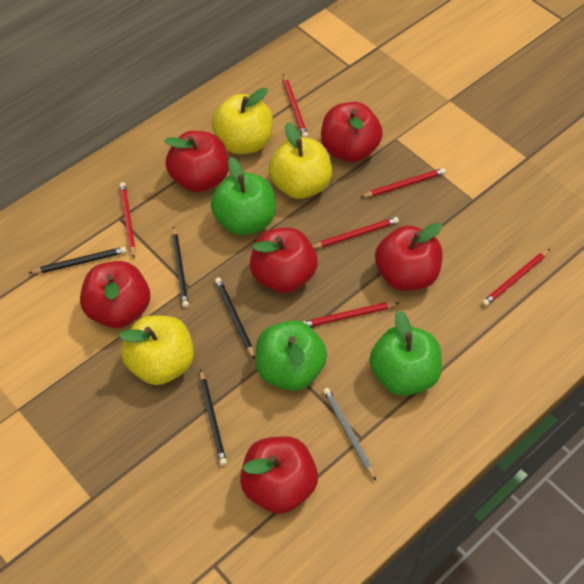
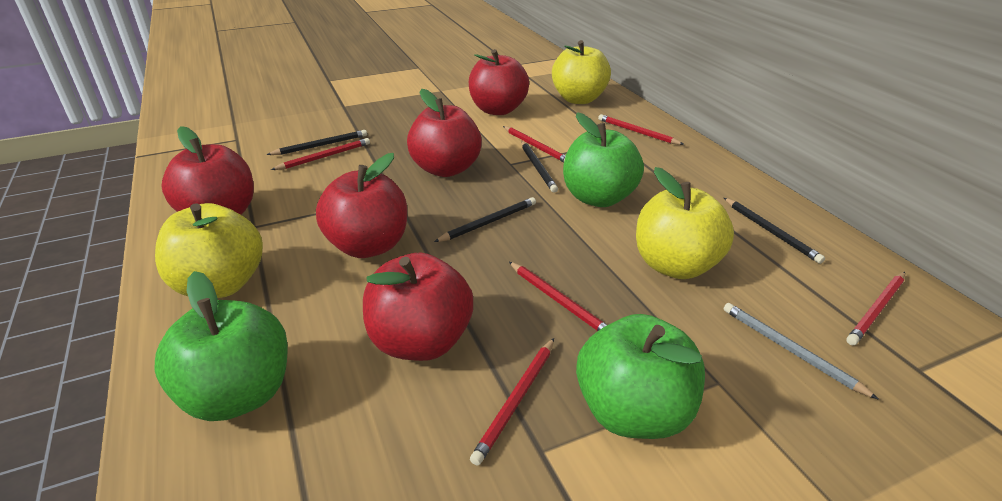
red apple: [80,261,150,328] [164,131,229,192] [240,436,318,514] [250,228,318,293] [321,102,383,162] [375,223,443,291] = 6 -> [161,126,254,215] [316,153,407,258] [363,253,473,361] [407,89,482,177] [469,49,529,115] = 5

